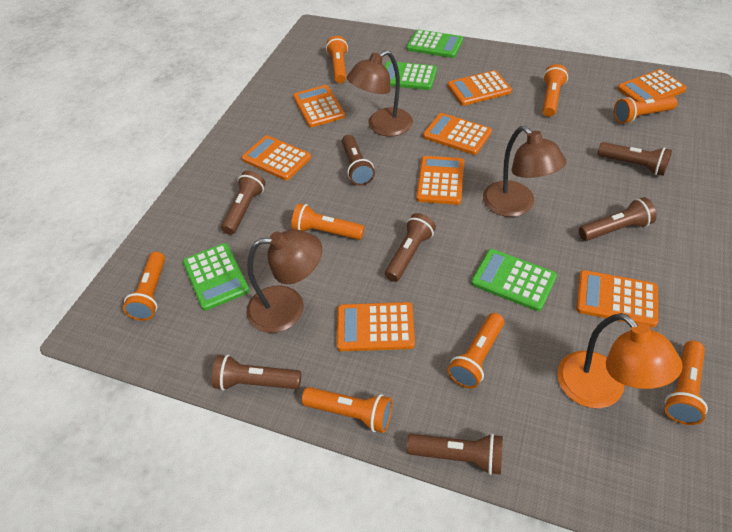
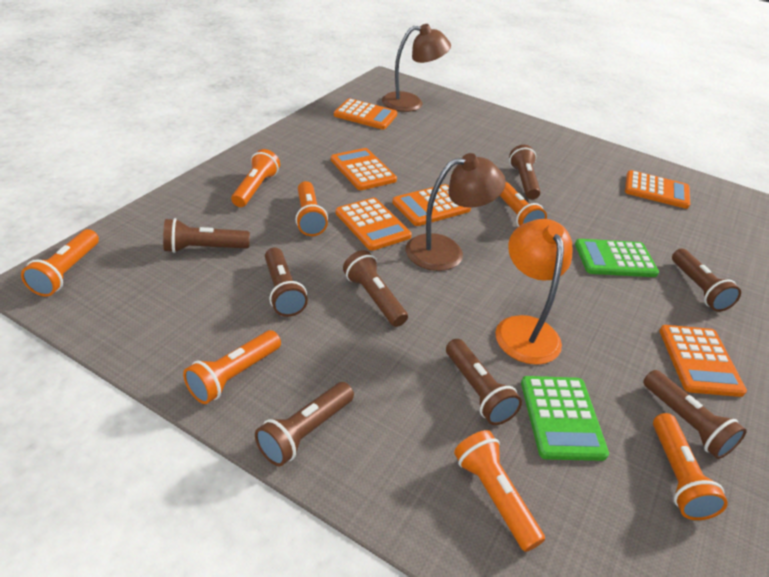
brown flashlight: [212,355,301,391] [221,171,266,235] [342,135,375,186] [385,213,436,282] [407,433,503,475] [579,197,656,241] [598,142,672,176] = 7 -> [163,218,250,253] [255,382,354,466] [265,248,308,317] [343,250,408,327] [446,339,522,425] [509,145,541,200] [643,370,747,459] [672,249,741,312] = 8
brown lamp: [246,229,322,333] [347,50,413,137] [483,126,566,217] = 3 -> [382,24,451,112] [406,153,506,271] = 2
green calculator: [183,243,250,311] [385,61,437,90] [406,30,463,58] [471,249,557,311] = 4 -> [521,376,609,461] [575,239,659,277] = 2
orange calculator: [242,135,311,181] [293,85,345,127] [337,302,415,351] [416,156,464,205] [423,113,492,155] [448,70,512,106] [576,270,658,327] [617,69,687,102] = 8 -> [331,148,397,190] [334,98,397,130] [336,198,412,251] [392,184,471,226] [625,170,690,209] [659,325,747,397] = 6
orange flashlight: [123,252,165,321] [291,203,365,240] [302,387,392,433] [326,36,348,83] [448,313,504,388] [542,64,568,117] [614,96,677,124] [664,341,708,425] = 8 -> [21,229,99,297] [183,330,281,404] [231,149,280,207] [295,181,328,236] [454,430,545,552] [500,182,547,227] [653,413,728,520] = 7

